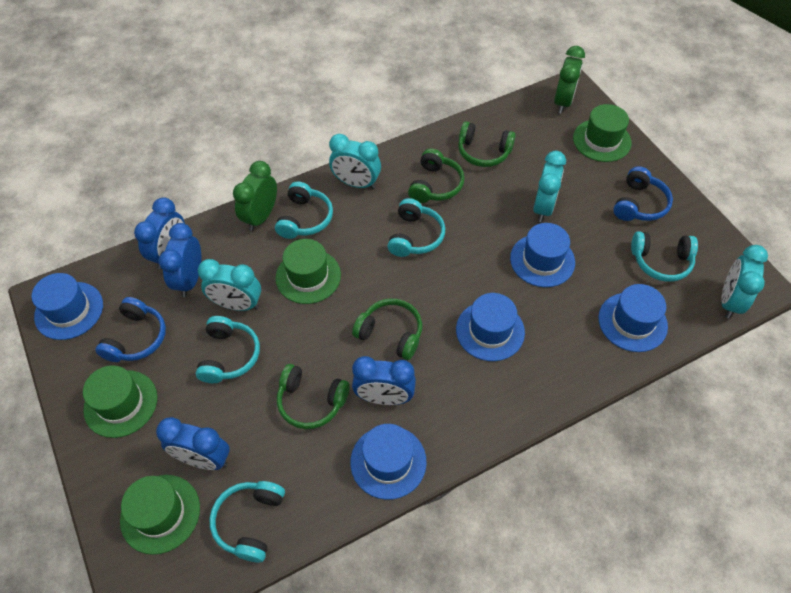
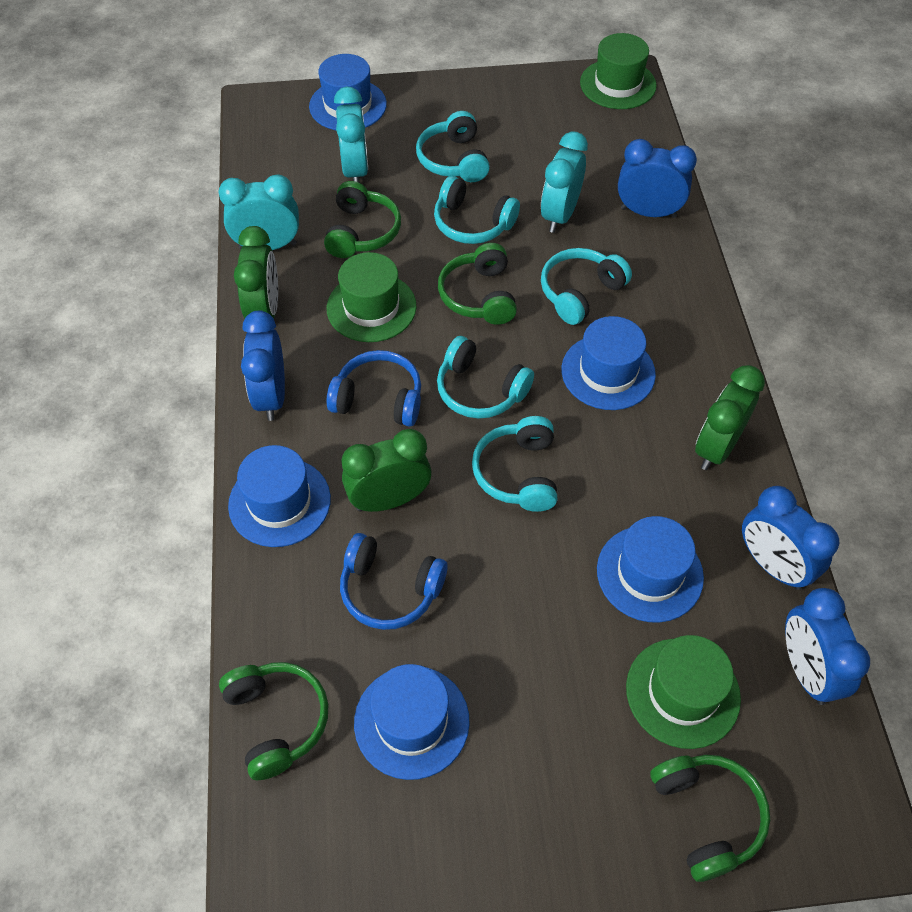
green clock: [233,161,277,231] [554,46,585,113] = 2 -> [234,226,278,319] [341,429,431,512] [695,365,765,470] = 3
green hat: [83,365,157,438] [120,475,200,555] [275,239,341,304] [573,104,632,162] = 4 -> [327,252,417,342] [580,33,657,109] [626,635,741,749] = 3
turquoise clock: [198,259,261,311] [329,134,381,189] [533,151,566,222] [721,245,768,319] = 4 -> [218,174,299,250] [334,86,368,183] [541,131,588,233] = 3

